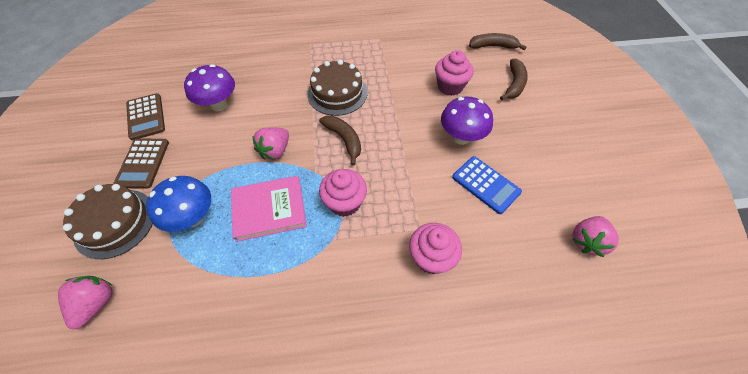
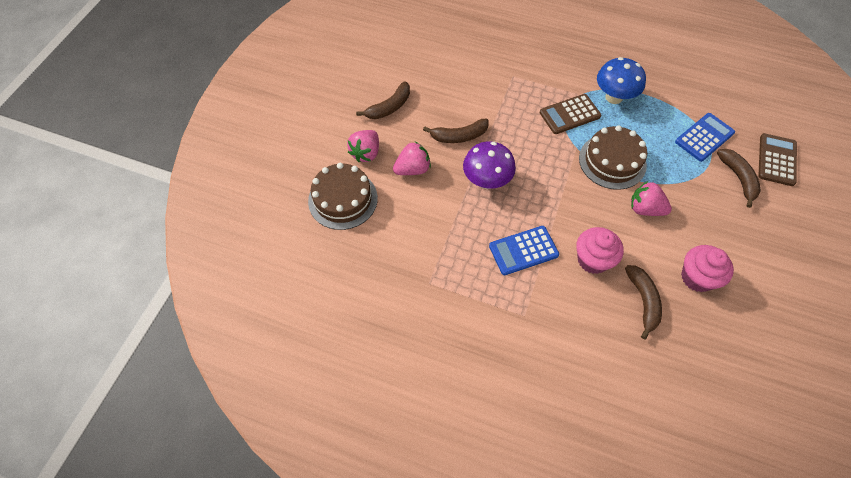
blue calculator: [452,156,522,214] = 1 -> [489,226,559,275] [675,113,735,162] = 2
brown banana: [319,116,361,165] [469,33,527,50] [500,59,528,100] = 3 -> [356,81,410,119] [423,119,489,143] [625,265,662,339] [717,149,761,208] = 4
pink book: [231,176,307,242] = 1 -> none = 0
pink cupcake: [319,169,367,217] [409,223,462,274] [435,50,473,96] = 3 -> [576,227,624,274] [681,245,734,292] = 2
purple mushroom: [184,64,235,111] [441,96,493,145] = 2 -> [463,141,516,189] = 1

